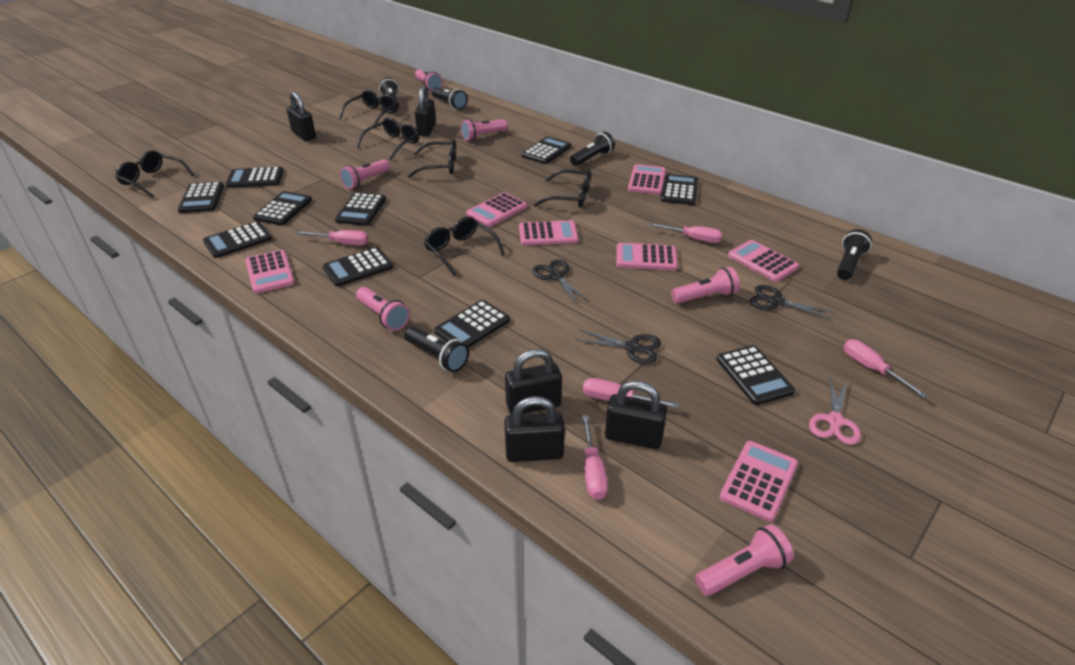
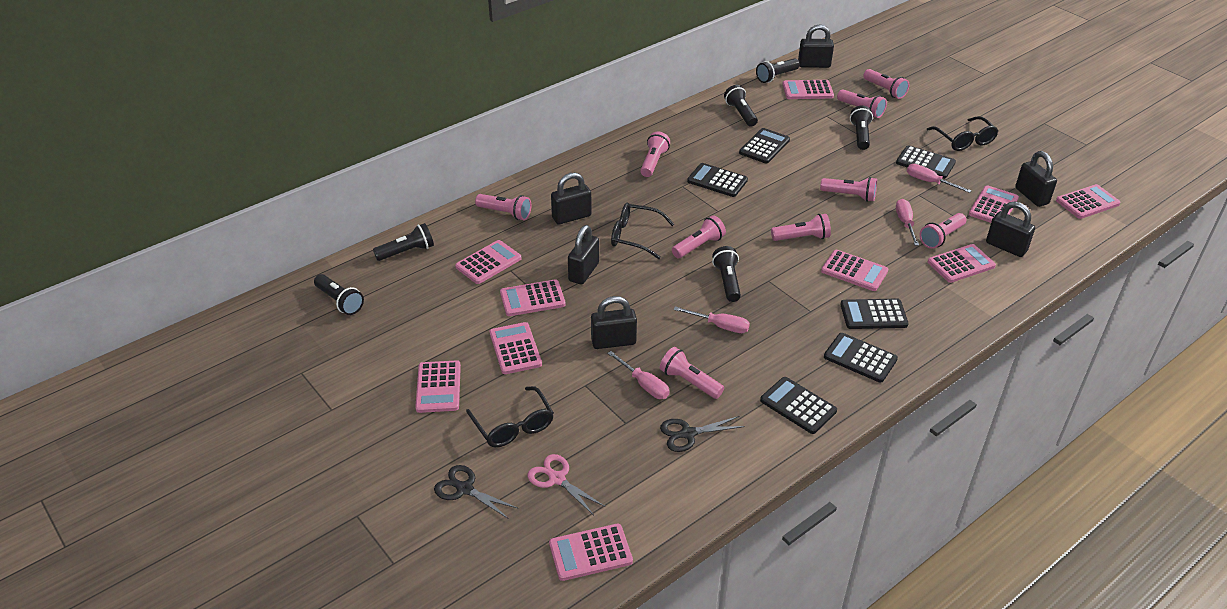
black calculator: [178,182,224,213] [203,221,272,258] [226,167,283,188] [253,191,312,226] [323,247,393,287] [335,192,386,226] [434,300,510,348] [521,136,571,164] [661,174,698,205] [717,345,795,405] = 10 -> [687,163,748,197] [739,128,790,164] [760,377,837,434] [824,333,898,383] [840,298,909,329] [896,145,956,179] = 6
black flashlight: [379,77,399,108] [405,326,469,372] [432,87,467,109] [570,132,615,166] [837,229,872,280] = 5 -> [314,274,364,315] [373,223,434,261] [712,246,741,302] [724,85,758,127] [756,58,800,83] [850,105,873,150] = 6
black glasses: [115,151,194,198] [339,90,398,126] [356,117,419,160] [408,139,456,178] [424,216,505,277] [534,169,591,208] = 6 -> [466,386,554,447] [611,202,674,259] [927,116,998,151] = 3
black padlock: [287,92,316,141] [415,86,436,136] [504,396,565,462] [505,349,562,415] [605,381,667,449] = 5 -> [551,173,592,224] [568,225,599,285] [591,296,637,349] [798,25,834,68] [986,202,1035,257] [1015,151,1057,207] = 6
black scissors: [532,260,589,304] [575,330,661,364] [750,285,834,319] = 3 -> [434,465,519,519] [660,416,745,452] = 2
pink calculator: [245,250,295,293] [466,192,527,227] [519,220,579,246] [616,243,678,270] [628,164,666,194] [719,441,798,522] [728,240,799,282] = 7 -> [415,360,461,413] [455,240,522,284] [490,322,542,374] [500,279,566,316] [549,524,633,581] [782,80,834,99] [821,250,888,291] [928,244,996,283] [969,185,1019,223] [1056,184,1121,219] = 10
pink flashlight: [339,159,390,189] [356,287,410,331] [415,69,443,91] [461,119,508,141] [671,267,740,304] [695,524,794,596] = 6 -> [475,194,531,220] [640,132,670,177] [660,347,724,399] [672,215,726,258] [771,214,831,241] [820,177,877,202] [837,89,887,118] [863,69,909,99] [920,213,967,249] = 9
pink screwdriver: [297,230,369,245] [582,415,608,500] [583,378,679,408] [649,223,722,243] [844,339,928,398] = 5 -> [607,351,669,399] [673,307,750,333] [896,199,919,246] [907,164,972,193] = 4

